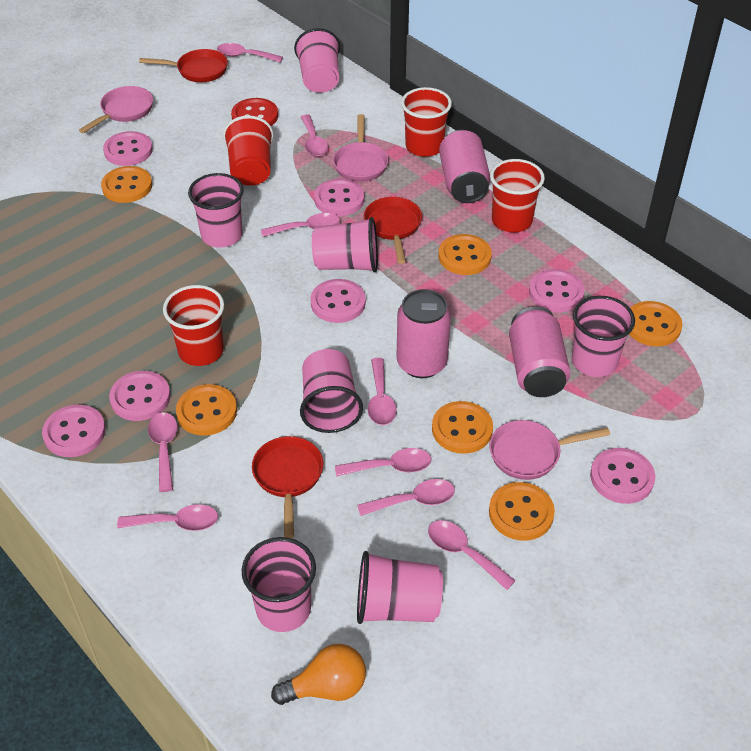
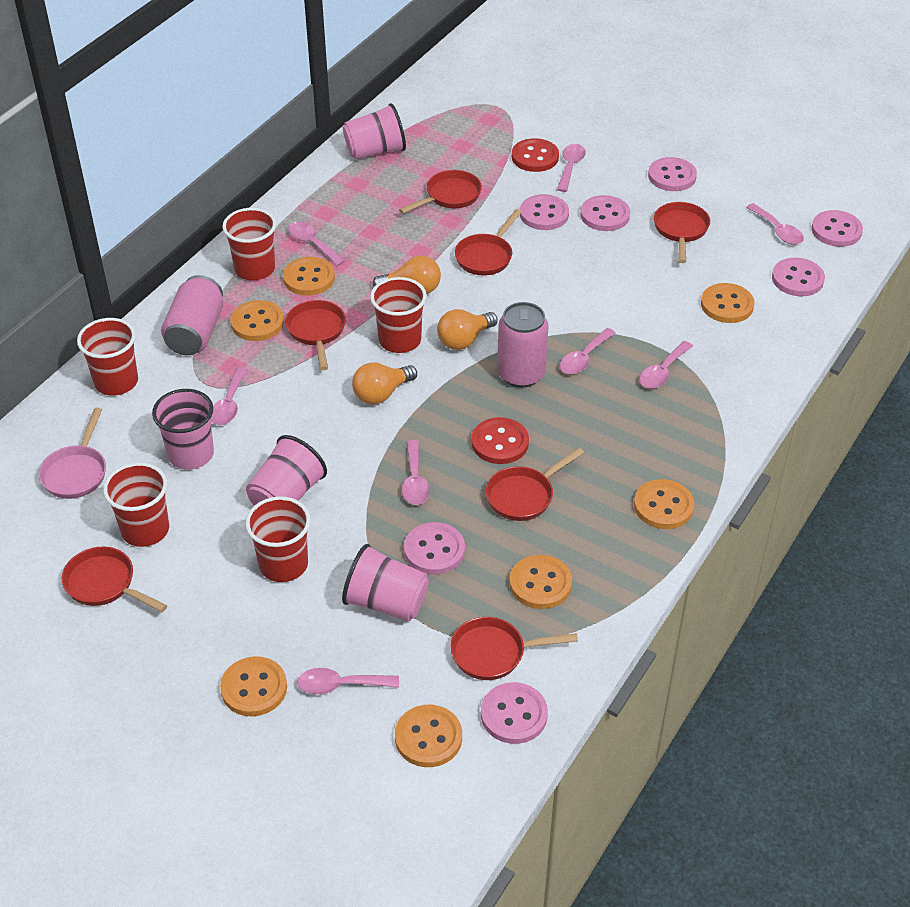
orange button: [101,166,152,203] [176,384,237,436] [432,401,493,454] [438,234,492,275] [489,482,555,541] [629,301,683,347] = 6 -> [220,656,287,716] [230,300,284,341] [283,257,335,296] [395,705,462,767] [510,555,572,609] [634,479,694,529] [701,283,755,323] = 7
orange light bulb: [271,644,366,705] = 1 -> [352,362,417,404] [373,255,441,294] [437,309,498,350] = 3
pink can: [397,289,451,378] [439,130,491,203] [509,307,571,397] = 3 -> [161,275,223,355] [497,302,549,388] = 2
pink cup: [188,173,244,248] [242,537,316,632] [294,28,340,93] [300,349,363,433] [312,217,378,273] [357,551,443,624] [572,296,635,377] = 7 -> [152,389,214,470] [246,435,327,506] [342,544,429,622] [343,103,406,160] = 4
pink pan: [79,86,153,133] [333,114,389,182] [490,420,610,480] = 3 -> [39,408,106,499] = 1
pink spoon: [117,504,218,531] [148,412,178,492] [217,43,283,62] [261,213,340,237] [301,115,329,157] [335,448,431,477] [357,479,455,516] [368,358,397,425] [428,520,516,590] = 9 -> [211,367,248,425] [288,222,345,266] [297,668,399,694] [402,440,430,505] [557,144,586,192] [560,328,616,374] [639,341,693,388] [746,203,804,245] = 8
red button: [231,98,278,126] = 1 -> [472,417,529,464] [512,138,559,172] = 2
red cup: [163,285,224,366] [223,115,274,186] [401,87,452,157] [490,159,545,232] = 4 -> [77,318,138,395] [103,462,169,547] [222,208,276,280] [245,496,311,582] [370,277,427,353] = 5
red pan: [139,49,228,82] [252,436,323,538] [364,197,422,264] = 3 -> [62,547,167,612] [285,300,346,370] [399,170,482,214] [450,617,578,680] [455,209,522,276] [486,448,584,521] [654,202,710,263] = 7

